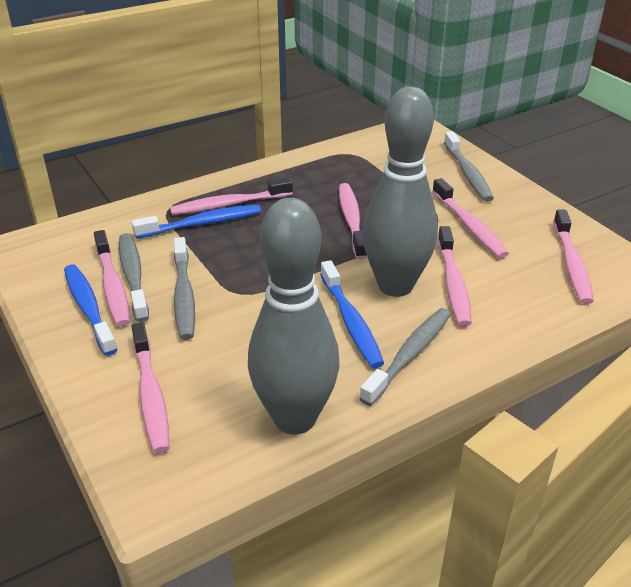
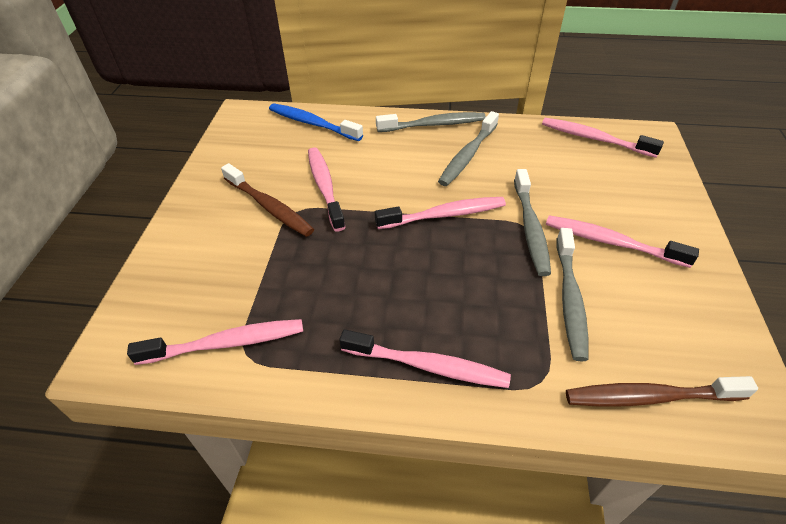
blue toothbrush: [64,264,117,356] [132,204,261,239] [320,260,384,368] = 3 -> [269,103,363,141] = 1
brown toothbrush: none = 0 -> [221,163,314,237] [566,376,758,407] = 2
grey bowling pin: [248,198,339,434] [363,87,438,297] = 2 -> none = 0
pink toothbrush: [94,230,130,327] [131,322,169,453] [170,178,293,215] [339,183,367,259] [432,178,509,258] [438,226,472,326] [553,209,594,304] = 7 -> [127,319,303,365] [308,147,346,232] [339,329,511,388] [375,197,506,229] [542,118,664,158] [546,215,699,268] = 6

